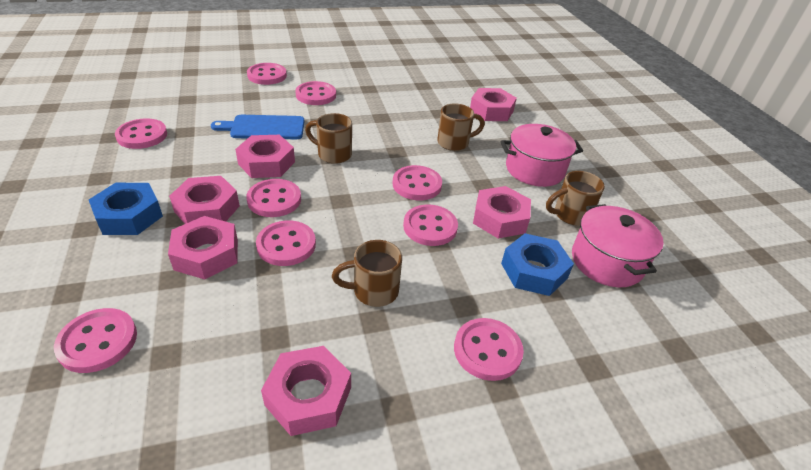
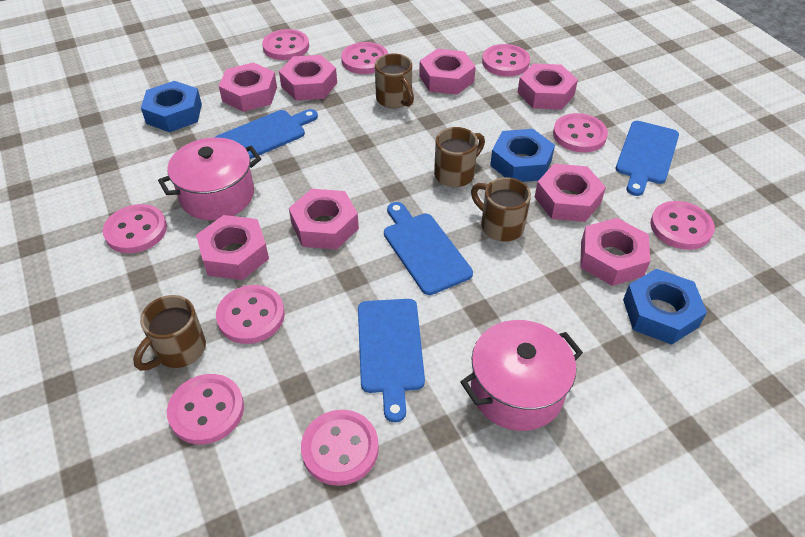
blue cutting board: [211,115,305,139] = 1 -> [214,109,318,159] [358,299,425,423] [384,202,473,295] [616,121,679,196] = 4
blue nut: [89,183,163,235] [501,233,574,296] = 2 -> [141,81,202,132] [490,129,555,182] [623,269,707,345] = 3
pink nut: [168,216,238,280] [169,176,240,224] [235,135,295,178] [261,346,351,436] [470,88,517,121] [473,186,531,238] = 6 -> [196,215,269,280] [219,62,277,112] [279,55,337,101] [289,189,359,249] [419,49,476,95] [517,63,578,110] [535,164,606,222] [580,218,650,286] = 8

